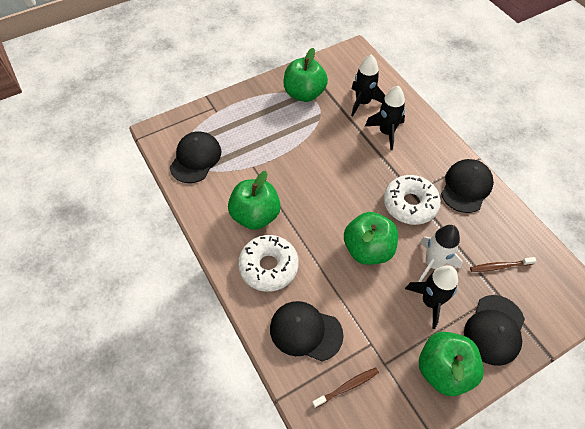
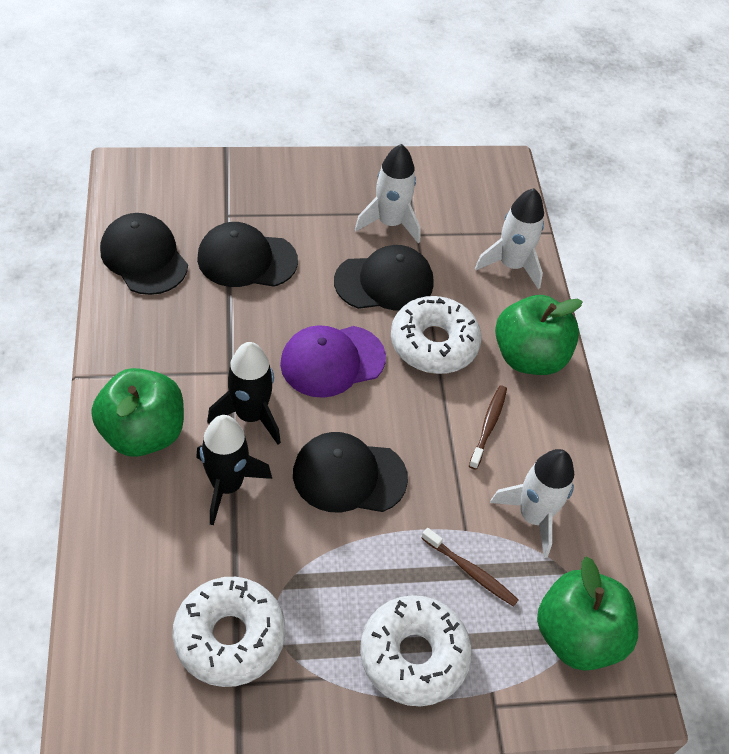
black rocket: [351,54,385,117] [365,86,405,150] [405,265,458,329] = 3 -> [196,415,272,525] [207,342,281,445] = 2
green apple: [228,171,281,230] [284,48,328,102] [344,212,398,265] [419,331,484,396] = 4 -> [91,368,184,457] [495,295,583,375] [537,557,638,671] = 3
purple cap: none = 0 -> [280,325,386,398] = 1
white donut: [238,235,299,292] [384,175,441,225] = 2 -> [173,577,285,687] [360,595,472,706] [391,296,482,374] = 3
white rocket: [418,225,463,282] = 1 -> [355,144,421,243] [475,188,544,289] [490,449,574,558] = 3

